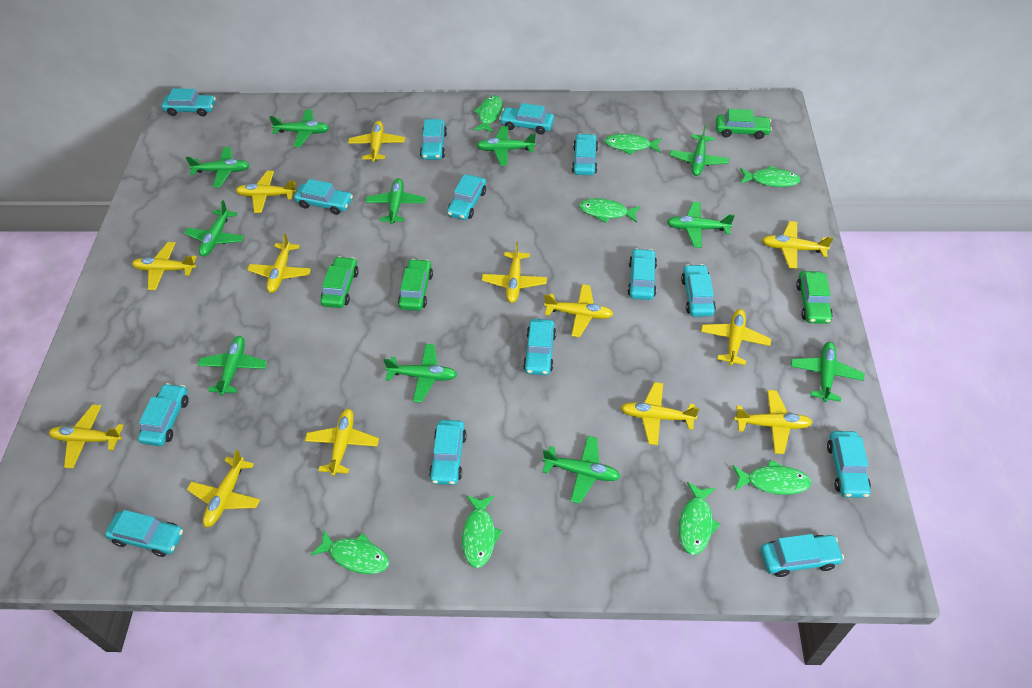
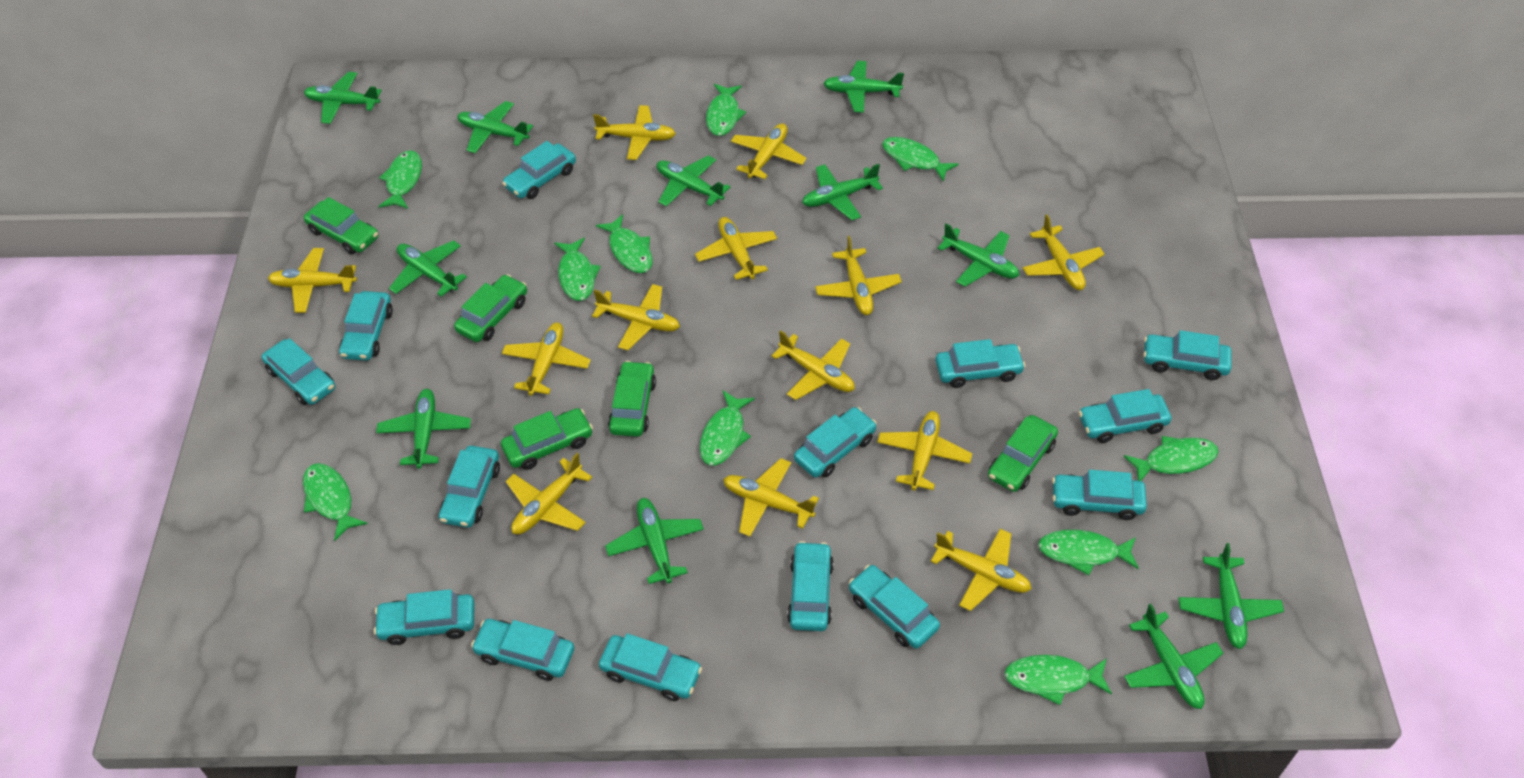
green car: [320,256,359,308] [398,259,433,311] [716,109,772,139] [796,271,833,324] = 4 -> [304,197,379,254] [454,274,527,342] [501,408,593,470] [608,361,656,437] [988,415,1058,492] = 5
green fish: [310,530,389,574] [462,495,503,568] [473,95,503,133] [579,198,640,223] [604,134,662,155] [679,482,720,555] [733,459,811,495] [740,166,801,187] = 8 -> [303,463,368,541] [379,150,422,209] [554,238,601,301] [596,214,653,273] [700,391,755,466] [706,84,746,136] [882,137,959,182] [1004,655,1112,705] [1038,530,1139,575] [1123,436,1219,481] = 10

